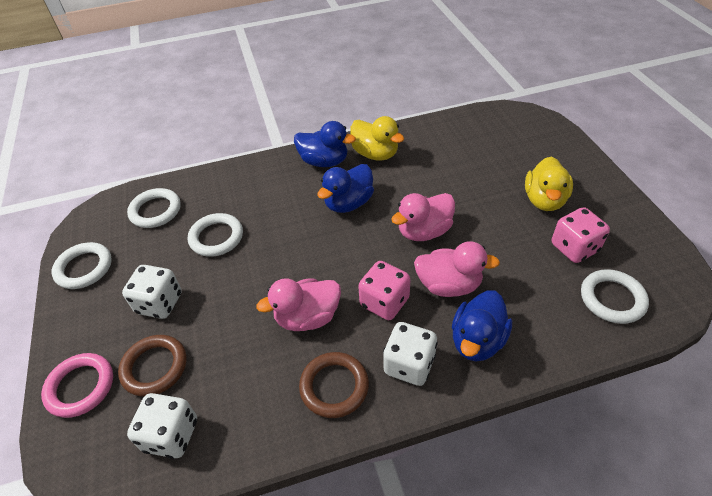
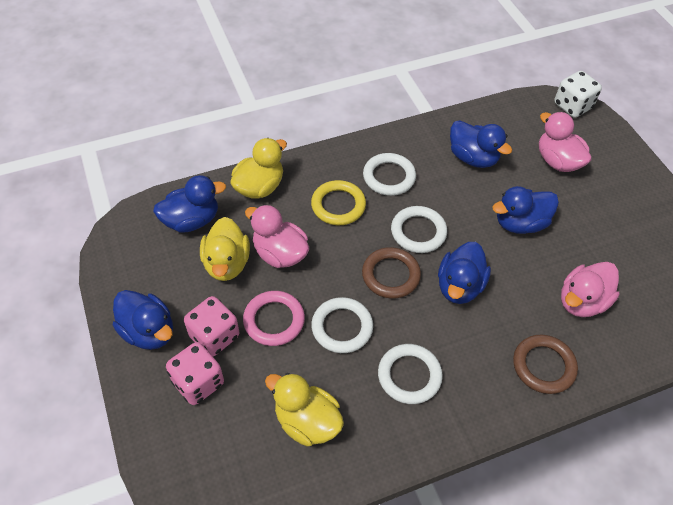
blue duck: [294,121,356,167] [317,164,374,213] [452,291,512,362] = 3 -> [113,290,173,350] [153,175,226,232] [438,242,491,304] [450,120,512,168] [492,186,559,234] = 5
white dice: [122,265,182,319] [127,393,197,459] [383,322,438,386] = 3 -> [554,71,602,118] = 1
yellow duck: [351,116,404,161] [525,156,573,211] = 2 -> [200,217,250,281] [230,138,287,199] [265,373,344,446] = 3
yellow ring: none = 0 -> [311,180,366,225] = 1

